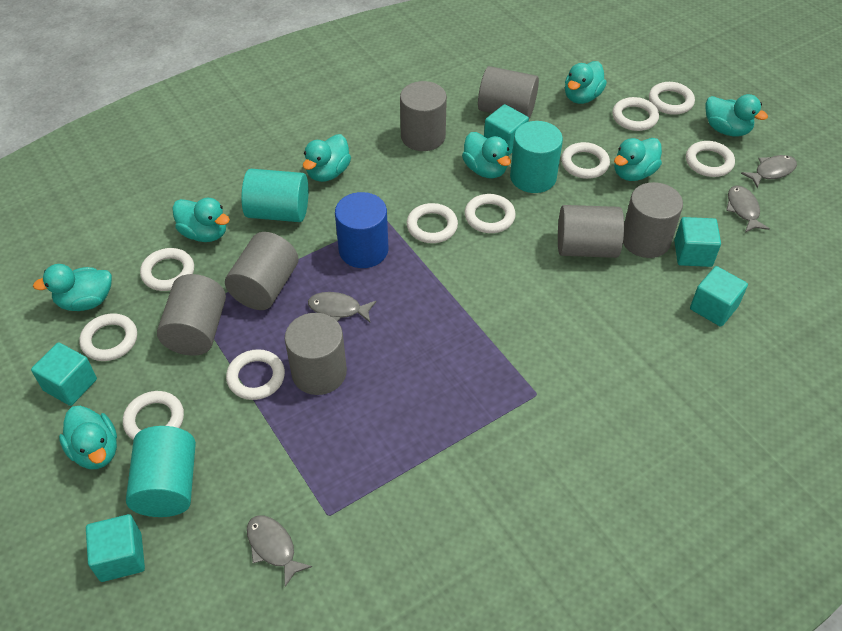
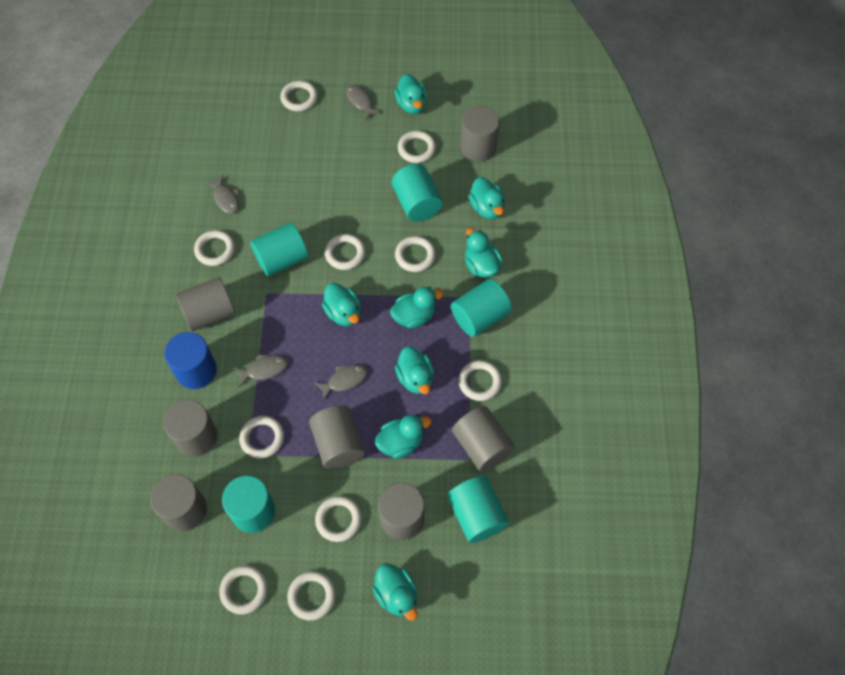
turquoise cube: [31,342,97,406] [86,514,145,582] [484,104,529,156] [674,217,721,267] [690,266,748,327] = 5 -> none = 0
turquoise cylinder: [126,426,196,517] [241,169,308,222] [510,121,563,193] = 3 -> [222,476,275,533] [250,223,308,276] [392,164,443,222] [447,476,509,543] [451,279,512,337] = 5

